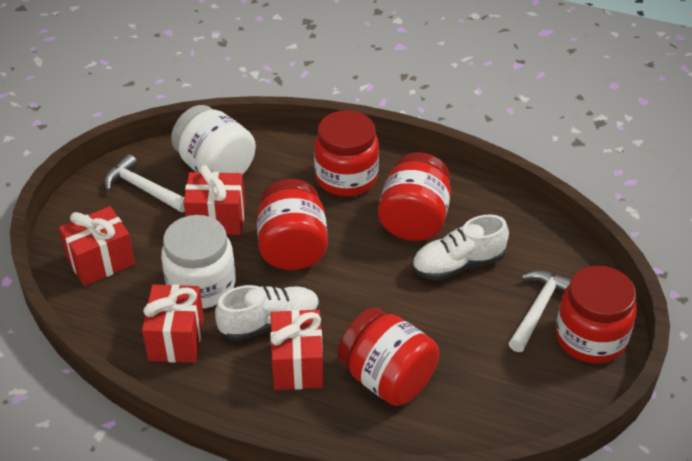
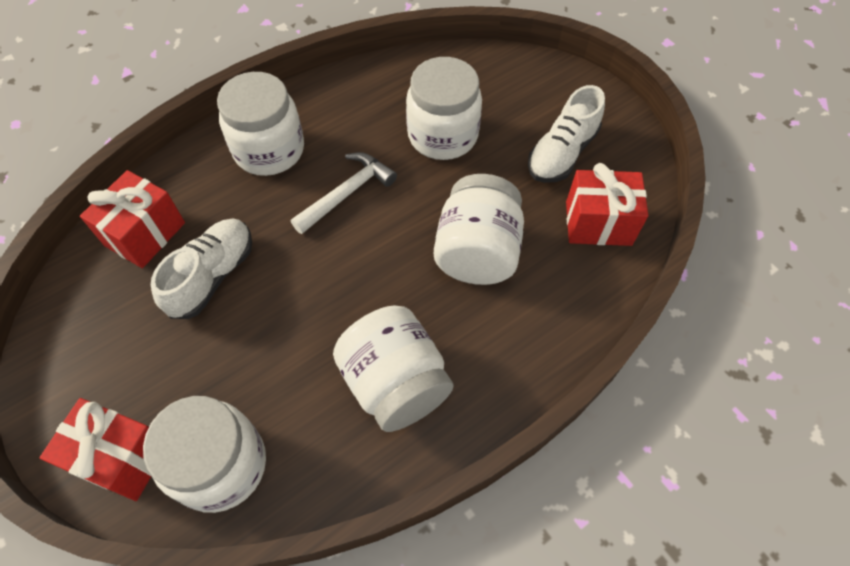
red gift: [59,206,135,286] [142,284,204,363] [183,165,245,235] [270,310,323,390] = 4 -> [39,398,151,501] [80,170,185,268] [566,163,648,246] = 3
red jar: [257,179,328,270] [314,110,379,196] [338,307,439,406] [378,152,451,241] [556,265,637,363] = 5 -> none = 0
white hammer: [104,154,185,212] [509,270,571,352] = 2 -> [291,152,397,234] = 1
white jar: [161,215,236,309] [171,105,256,175] = 2 -> [143,396,266,513] [217,72,304,176] [333,306,454,432] [406,57,482,160] [434,174,524,285] = 5

